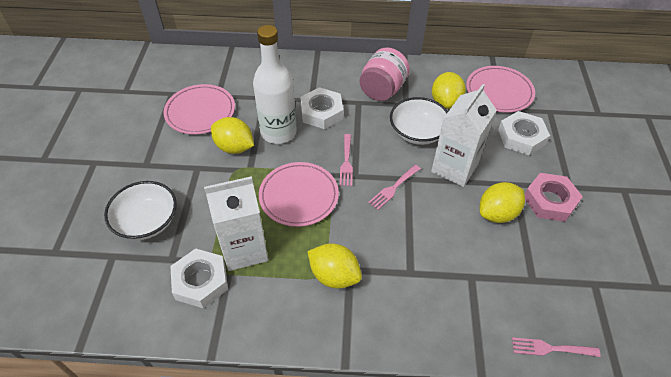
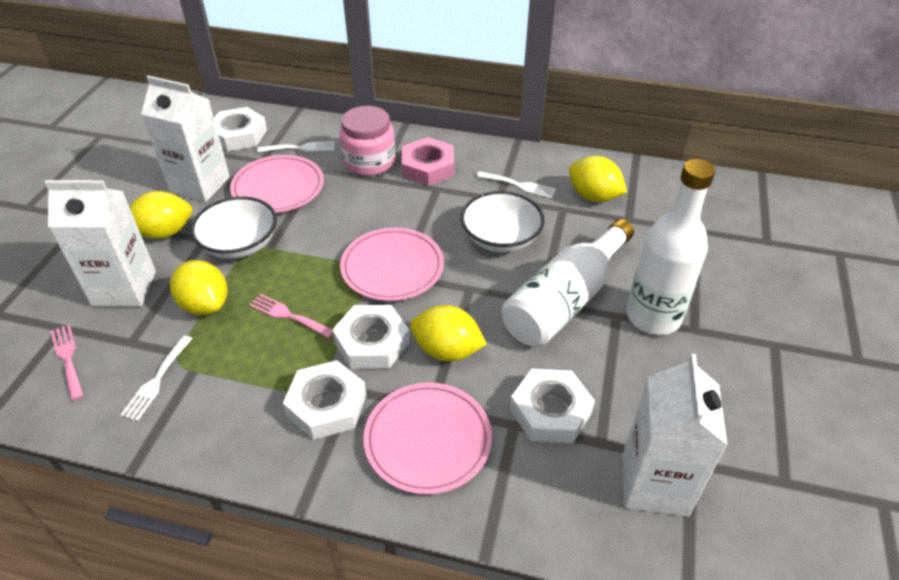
pink fork: [340,134,353,186] [368,165,421,210] [512,337,601,357] = 3 -> [50,324,84,401] [249,294,333,338] = 2
white bottle: [253,25,297,144] = 1 -> [502,219,634,347] [627,159,715,335] = 2
white carton: [204,176,268,271] [431,84,497,187] = 2 -> [44,180,156,307] [141,76,230,202] [623,354,727,517] = 3
white fork: none = 0 -> [120,335,192,421] [257,141,334,153] [476,171,556,199] = 3
white nut: [170,249,228,308] [300,87,343,129] [498,111,550,155] = 3 -> [214,107,267,151] [283,360,366,440] [332,305,410,369] [510,369,595,443] = 4

